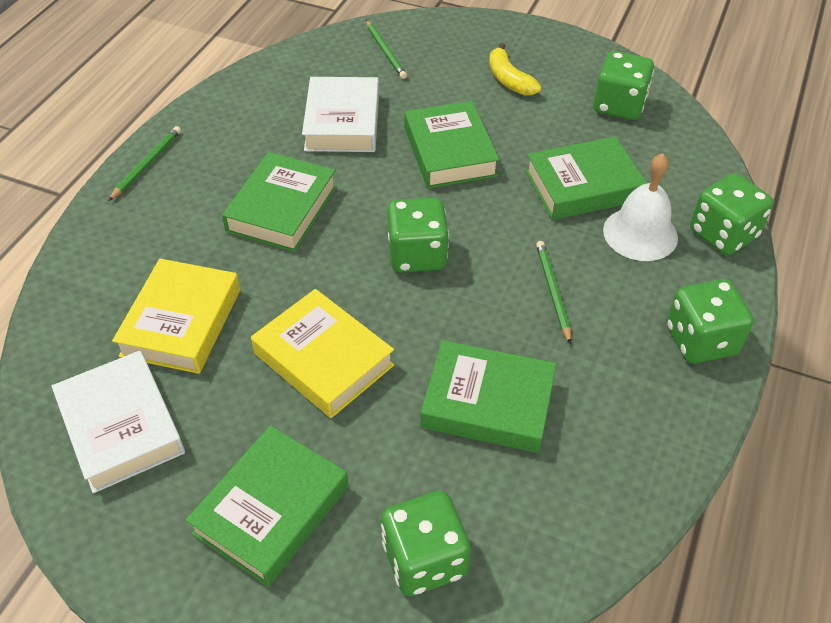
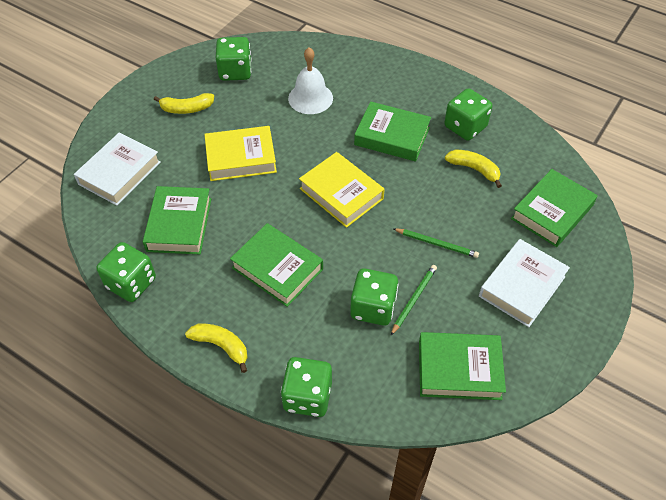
green pencil: [108,126,181,201] [366,20,407,79] [536,241,571,344] = 3 -> [391,265,437,335] [393,228,479,258] = 2
yellow banana: [489,43,542,96] = 1 -> [154,93,214,114] [185,324,248,373] [445,149,502,188] = 3

